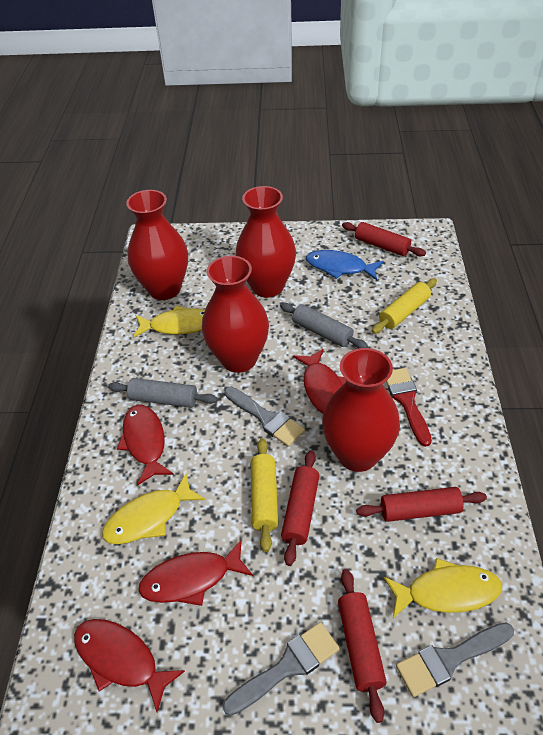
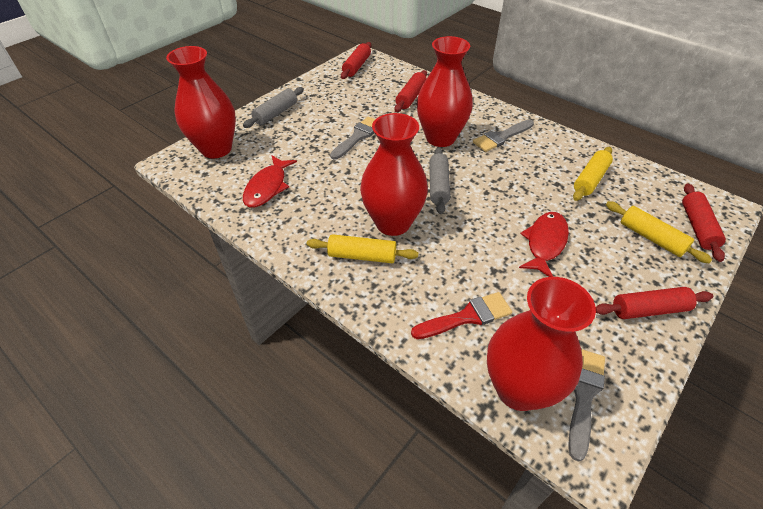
blue fish: [306,250,383,280] = 1 -> none = 0
red fish: [74,619,185,712] [117,405,174,485] [138,540,253,606] [293,349,347,414] = 4 -> [243,155,297,207] [519,212,569,277] = 2
yellow fish: [102,474,205,544] [133,306,205,337] [384,558,502,618] = 3 -> none = 0
yellow rolling pin: [251,438,278,552] [372,278,437,334] = 2 -> [307,234,418,263] [573,147,613,201] [606,201,712,263] = 3

